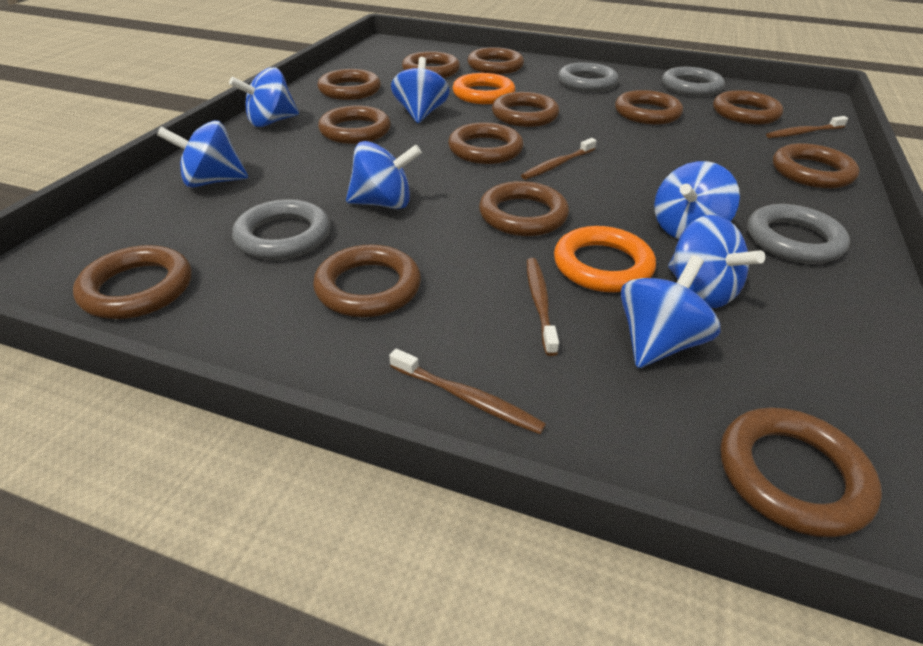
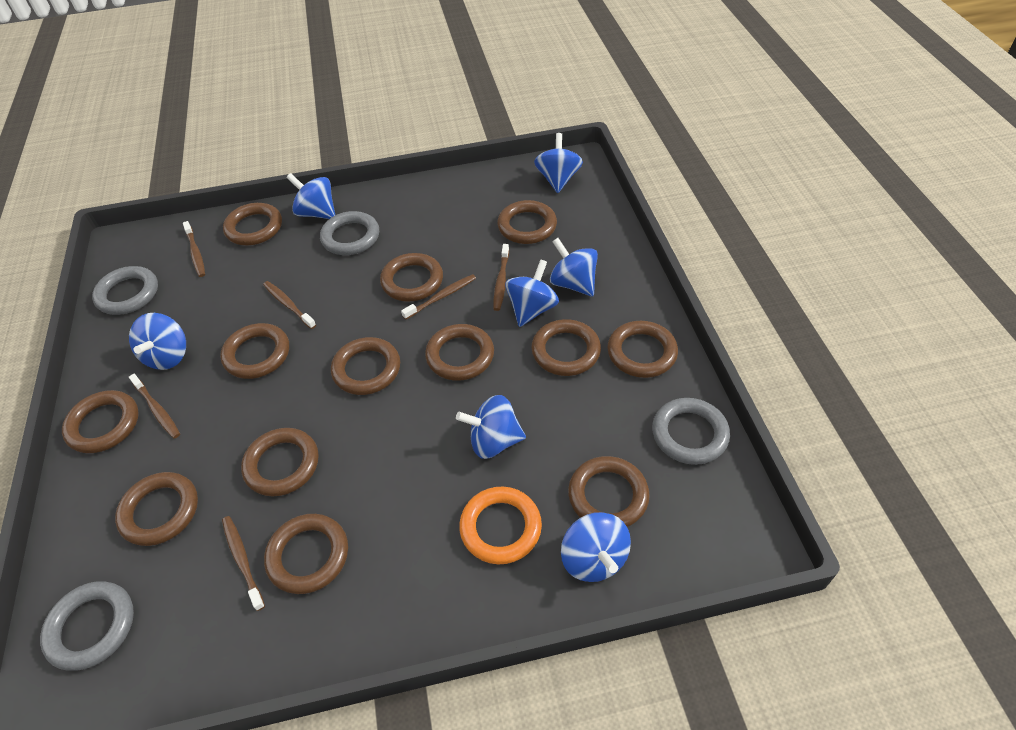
brown toothbrush: [389,349,546,434] [521,138,597,180] [527,258,559,356] [766,116,848,138] = 4 -> [129,374,180,439] [183,221,205,277] [222,516,265,611] [263,281,316,329] [401,274,476,320] [493,244,509,311] = 6
orange ring: [452,73,515,104] [554,226,656,292] = 2 -> [459,487,542,564] = 1

